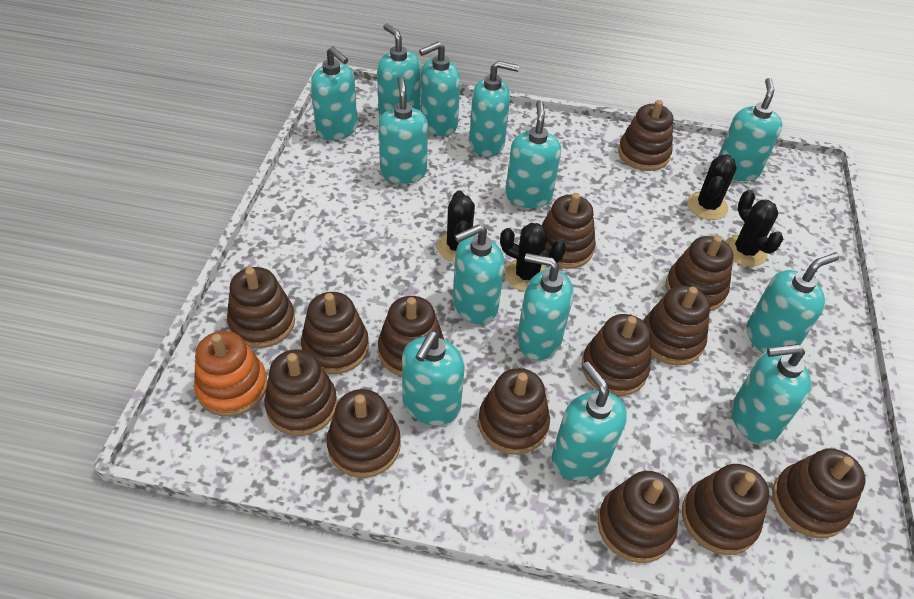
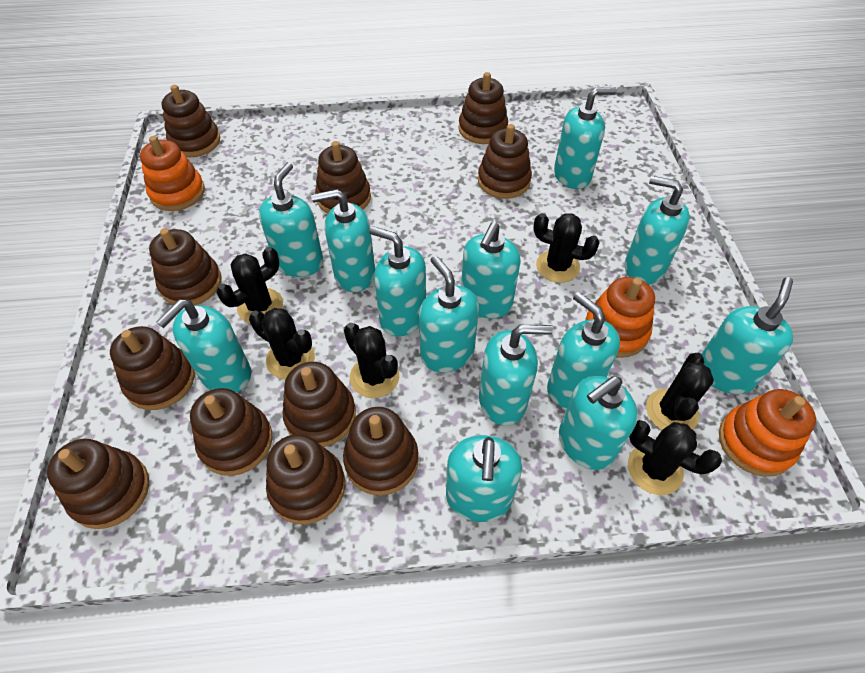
black cactus: [437,190,475,262] [500,223,566,291] [687,154,737,220] [725,190,783,267] = 4 -> [217,247,283,323] [249,308,315,379] [344,323,399,398] [533,213,600,283] [628,420,722,495] [646,353,714,430] = 6
brown stacking toy: [227,267,295,348] [264,349,337,436] [301,292,369,374] [326,389,401,478] [378,296,444,377] [478,368,550,455] [541,193,596,269] [581,314,651,396] [597,471,679,563] [618,100,673,171] [644,285,710,365] [666,235,734,311] [682,464,769,555] [772,448,866,538] = 14 -> [47,439,149,529] [110,326,195,410] [149,228,222,305] [162,85,220,157] [190,388,272,476] [266,434,346,525] [282,362,356,447] [315,141,371,213] [343,407,419,496] [459,72,508,144] [478,124,532,199] = 11
orange stacking toy: [194,331,267,417] = 1 -> [140,136,205,211] [585,277,655,358] [719,389,816,477] = 3

